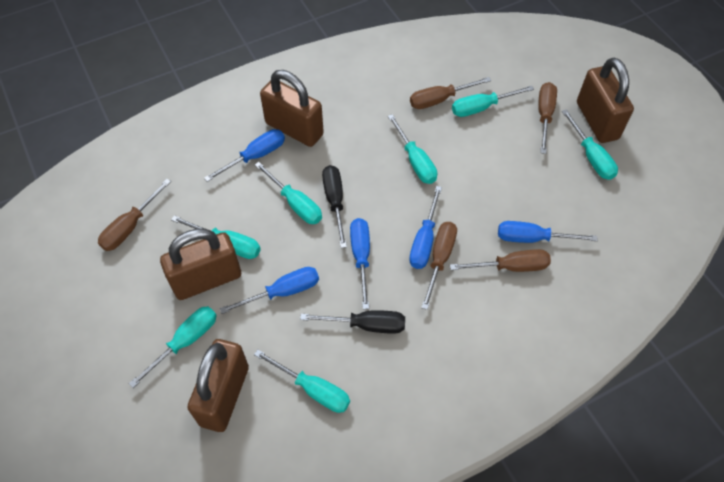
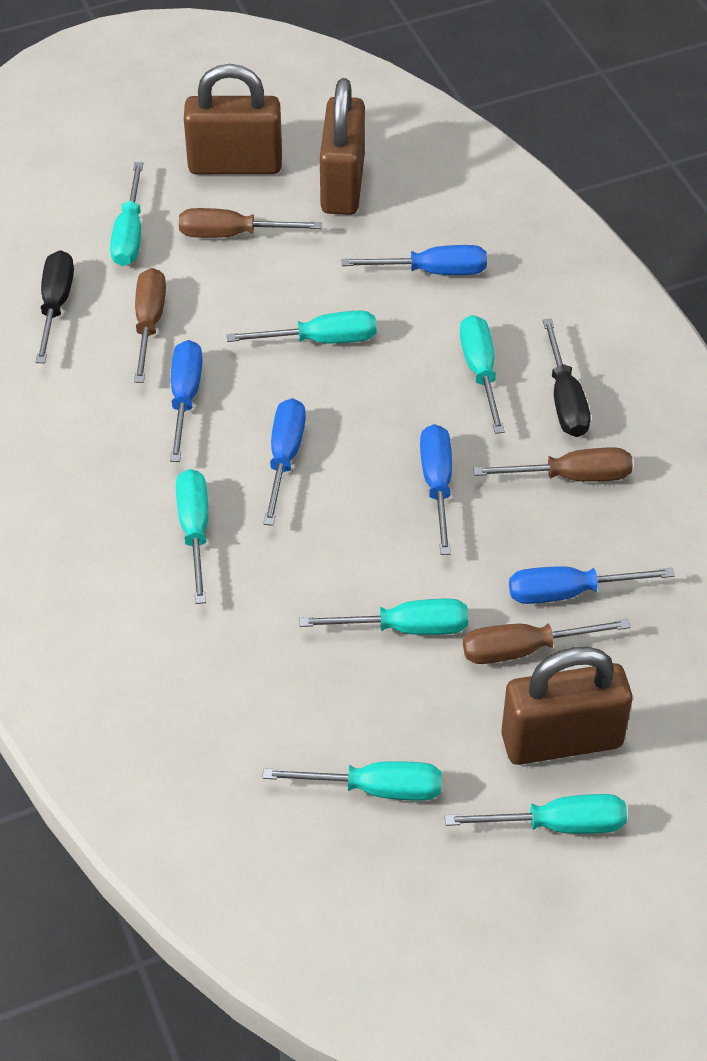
brown padlock: [160,229,241,300] [187,339,249,432] [260,70,324,147] [577,58,634,143] = 4 -> [184,64,282,174] [320,78,365,215] [501,647,632,765] = 3
brown screwdriver: [98,179,171,251] [410,77,491,109] [421,222,457,310] [450,249,551,272] [538,82,557,154] = 5 -> [134,268,166,383] [179,208,322,238] [463,619,631,664] [473,447,633,482] = 4

